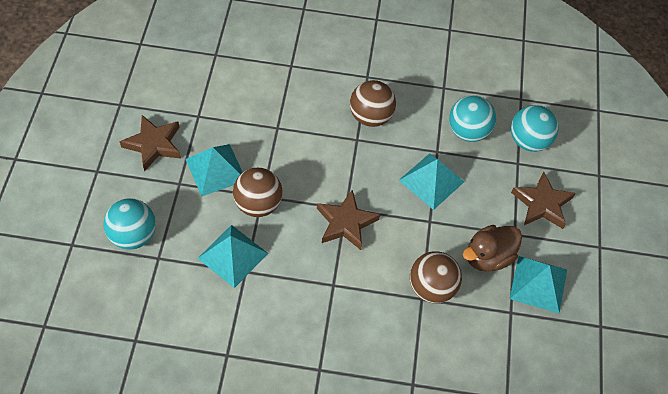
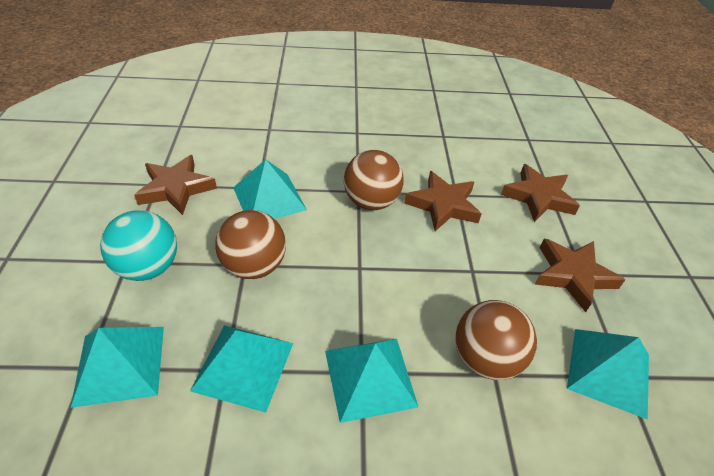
brown duck: [463,225,522,272] = 1 -> none = 0
brown star: [120,115,181,172] [317,189,380,250] [511,171,575,229] = 3 -> [134,155,217,215] [404,171,481,231] [501,164,580,222] [535,239,625,312] = 4
turquoise ball: [103,198,156,250] [449,95,496,142] [511,105,559,152] = 3 -> [100,210,177,281] = 1
turquoise pyramid: [185,144,243,197] [197,225,268,288] [399,153,464,210] [509,256,567,313] = 4 -> [70,327,164,408] [190,325,293,413] [233,159,307,219] [325,339,418,423] [567,329,649,420] = 5

